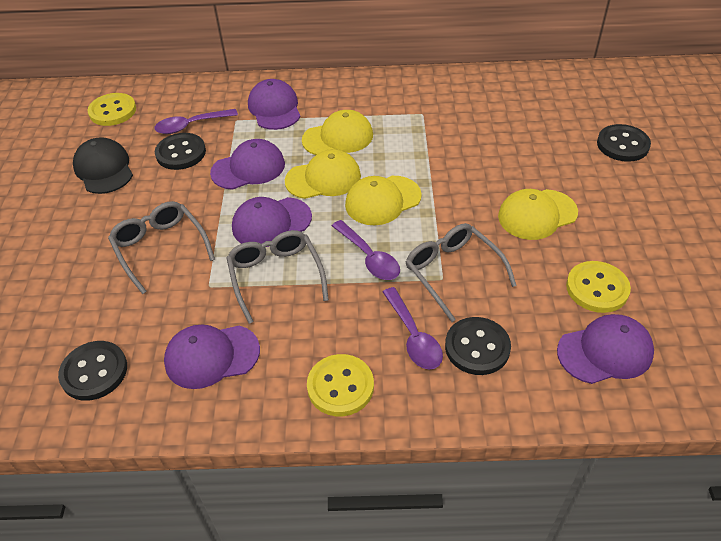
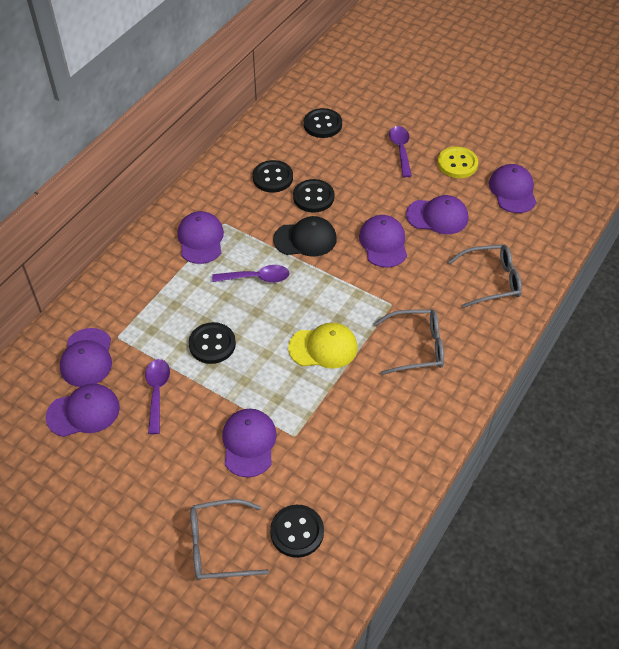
black button: [58,341,127,401] [155,133,206,170] [445,317,511,375] [597,124,651,162] = 4 -> [188,322,236,364] [253,160,293,193] [270,505,324,558] [293,179,334,213] [304,108,342,138] = 5
purple cap: [164,324,260,389] [210,139,285,190] [232,197,312,247] [248,79,301,130] [557,314,654,384] = 5 -> [46,384,120,437] [60,328,112,387] [177,211,224,264] [222,408,277,478] [359,215,407,268] [406,195,468,234] [489,164,537,213] = 7
yellow button: [88,93,136,126] [307,354,374,416] [566,261,631,313] = 3 -> [438,147,478,178] = 1
yellow cap: [285,149,361,199] [302,110,373,155] [345,176,422,225] [498,189,578,240] = 4 -> [288,323,358,369] = 1

